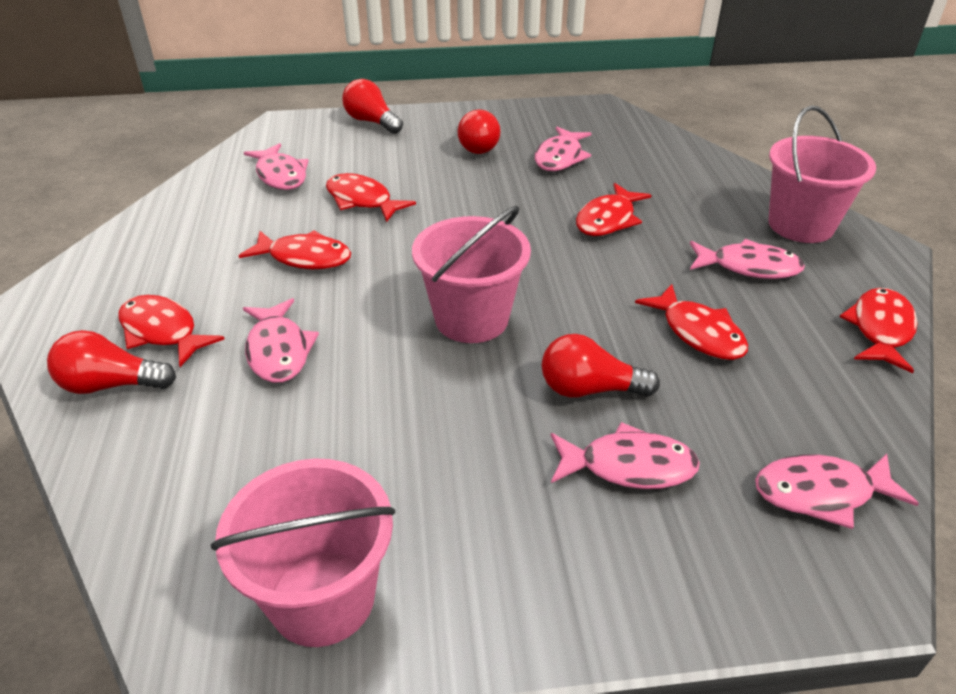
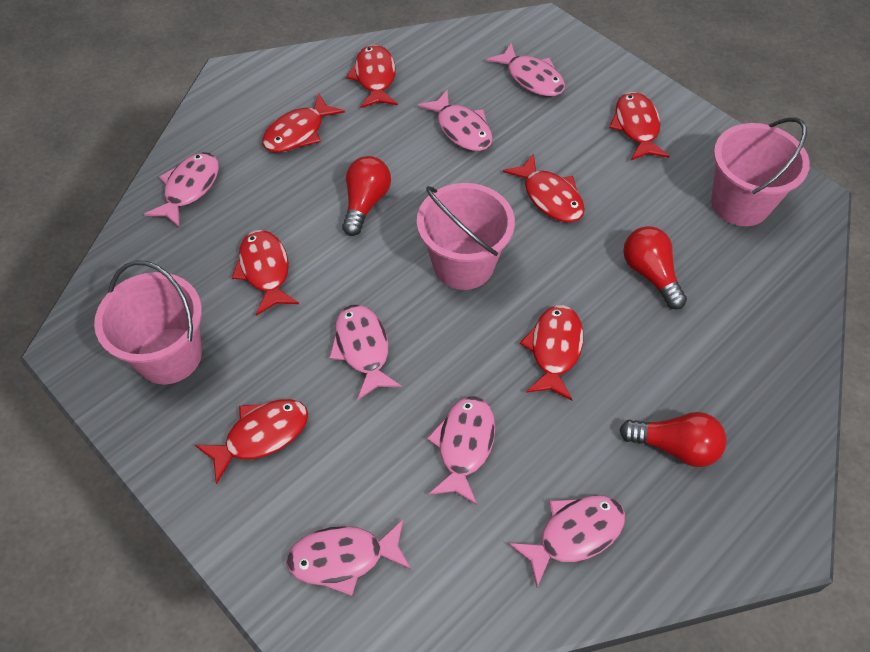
pink fish: [243,298,319,383] [244,143,308,190] [535,127,591,171] [551,422,700,489] [690,239,805,279] [755,454,919,529] = 6 -> [144,152,219,228] [286,520,411,596] [329,305,402,400] [418,89,493,151] [427,396,495,505] [486,43,565,97] [508,496,625,587] = 7
red fish: [118,295,224,367] [239,230,351,269] [326,173,416,222] [576,183,652,236] [635,284,748,360] [840,288,917,373] = 6 -> [195,399,308,484] [232,230,299,316] [262,94,345,153] [346,45,398,108] [503,153,585,222] [520,305,584,401] [609,92,669,160] = 7
red light bulb: [47,330,176,394] [342,79,403,134] [458,110,501,154] [542,334,660,397] = 4 -> [342,156,391,236] [619,412,727,467] [623,226,687,309] = 3

